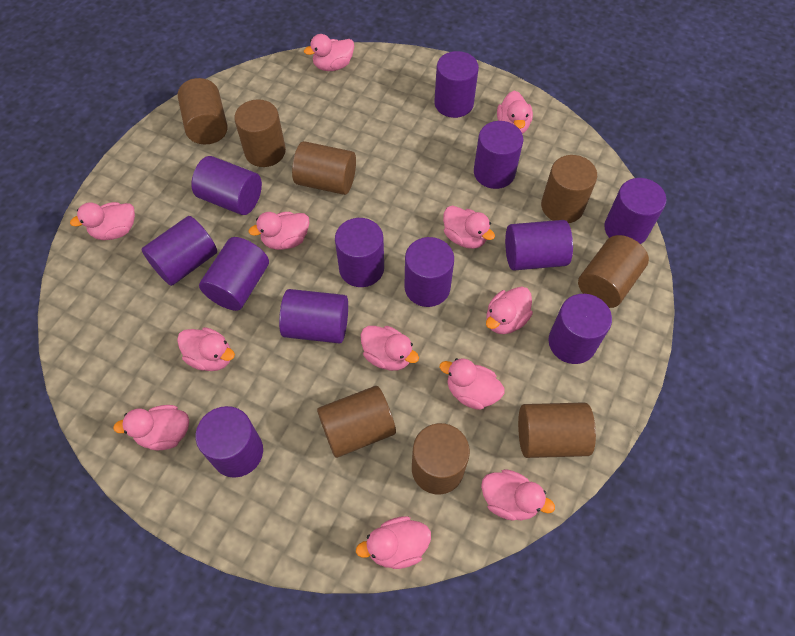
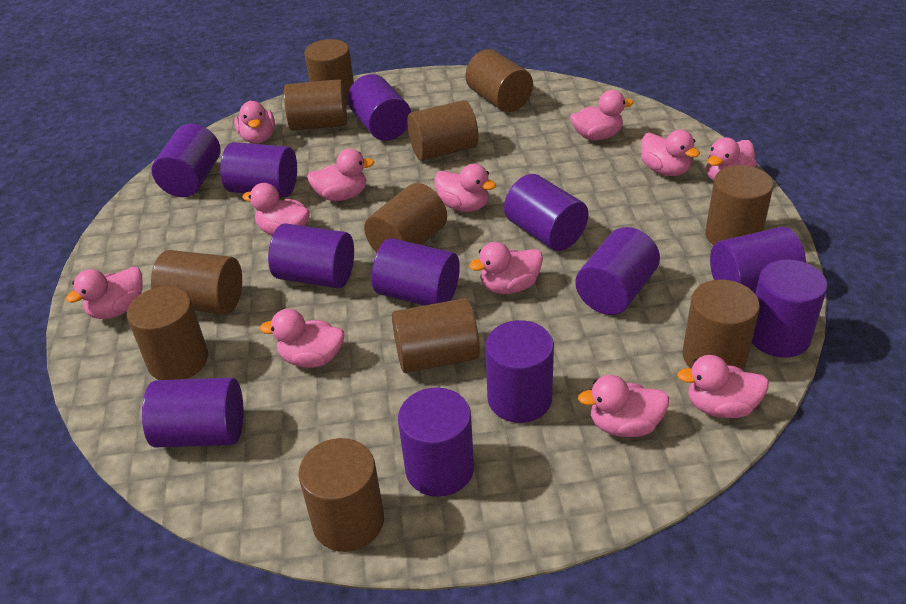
brown cylinder: [178,78,228,144] [234,99,286,167] [292,141,356,195] [317,386,396,458] [412,423,470,495] [518,402,596,458] [541,155,597,223] [578,235,649,308] = 8 -> [127,286,208,380] [151,250,242,314] [284,79,347,131] [299,438,384,552] [304,39,354,106] [364,183,447,253] [392,298,480,373] [407,100,479,161] [465,49,533,112] [683,279,760,370] [705,165,773,246] = 11

